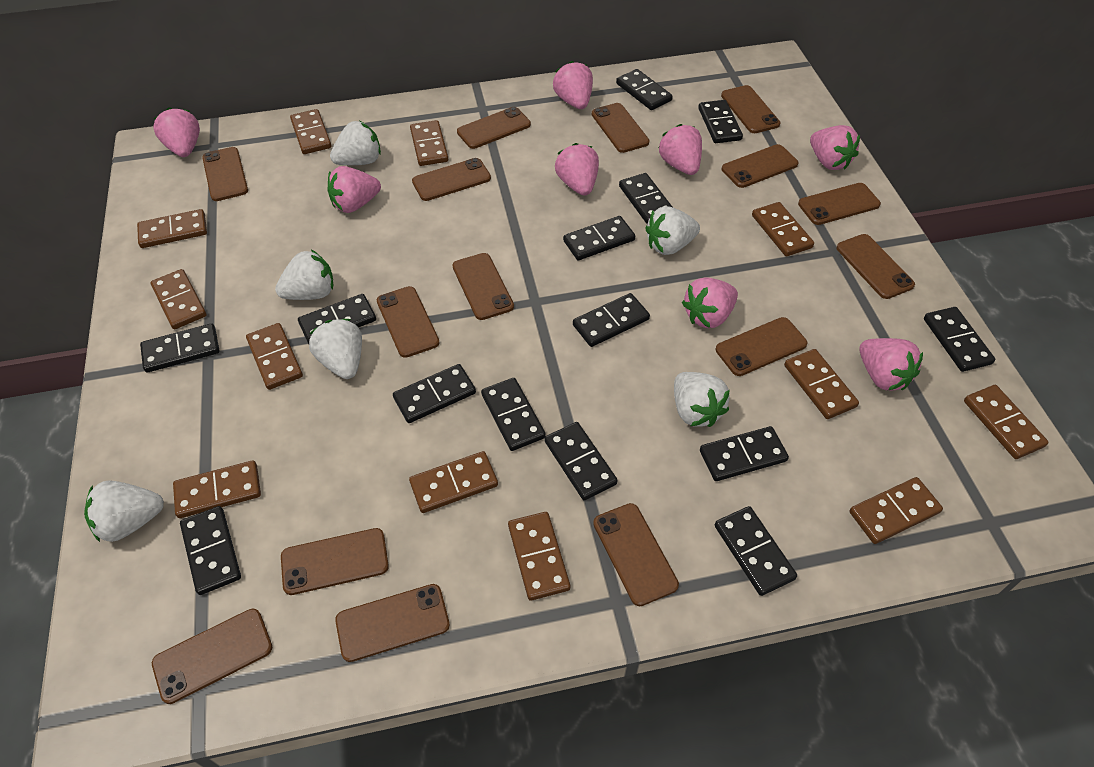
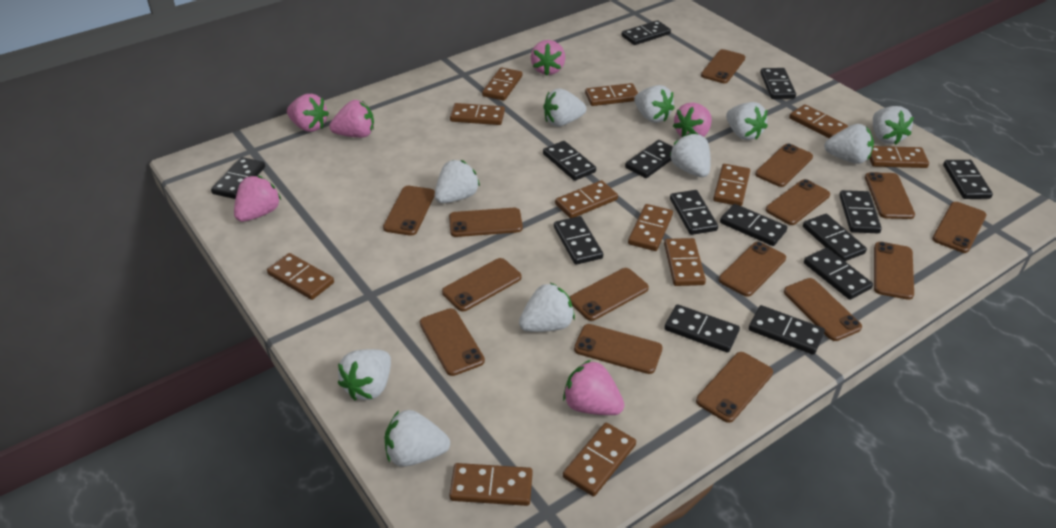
pink strawberry: [153,107,200,157] [328,166,381,213] [553,61,593,109] [555,143,599,196] [658,124,702,175] [682,277,738,328] [810,125,860,170] [860,338,923,391] = 8 -> [234,176,281,222] [287,94,329,132] [329,100,374,138] [531,40,565,75] [563,360,624,415] [673,102,712,137] = 6
white strawberry: [84,481,164,542] [275,250,333,300] [309,319,362,379] [330,121,381,165] [645,206,700,255] [674,372,730,427] = 6 -> [338,349,391,400] [385,410,450,467] [435,160,480,203] [519,283,575,332] [543,88,586,126] [634,85,674,123] [669,133,711,177] [726,102,768,140] [824,124,874,164] [873,106,914,145] = 10

